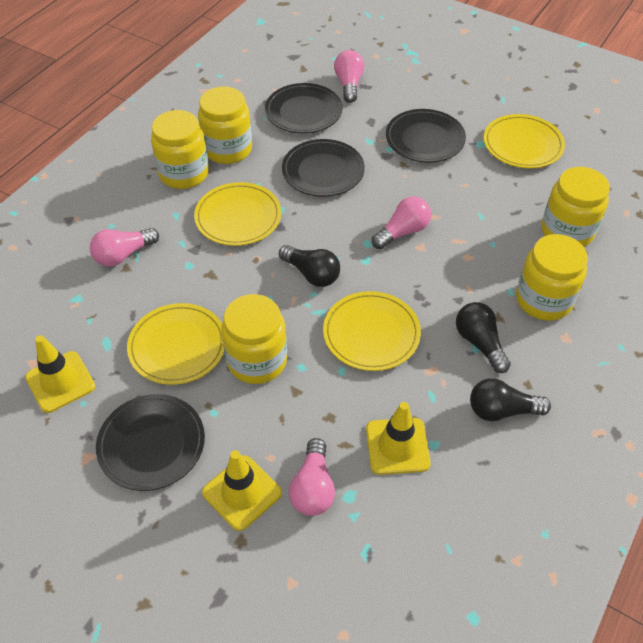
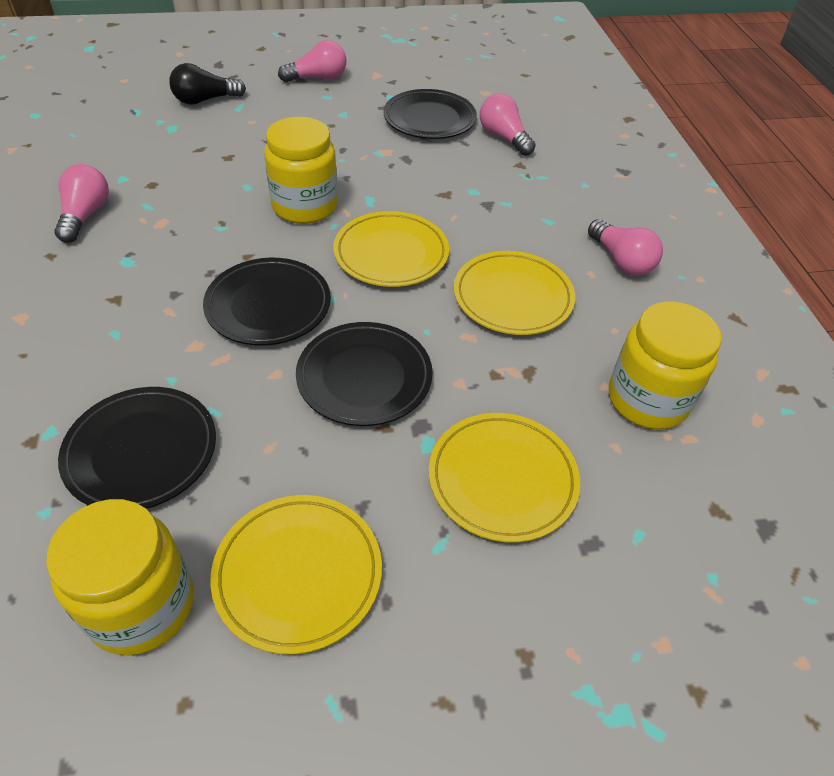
black light bulb: [279,245,340,287] [456,302,511,373] [470,378,551,421] = 3 -> [169,63,246,105] = 1
yellow jar: [151,110,209,189] [198,87,252,164] [221,294,287,384] [516,234,588,321] [541,167,610,247] = 5 -> [46,499,194,655] [264,117,338,224] [609,302,722,429] = 3
yellow traffic cone: [25,335,95,413] [202,450,282,531] [366,402,431,475] = 3 -> none = 0

